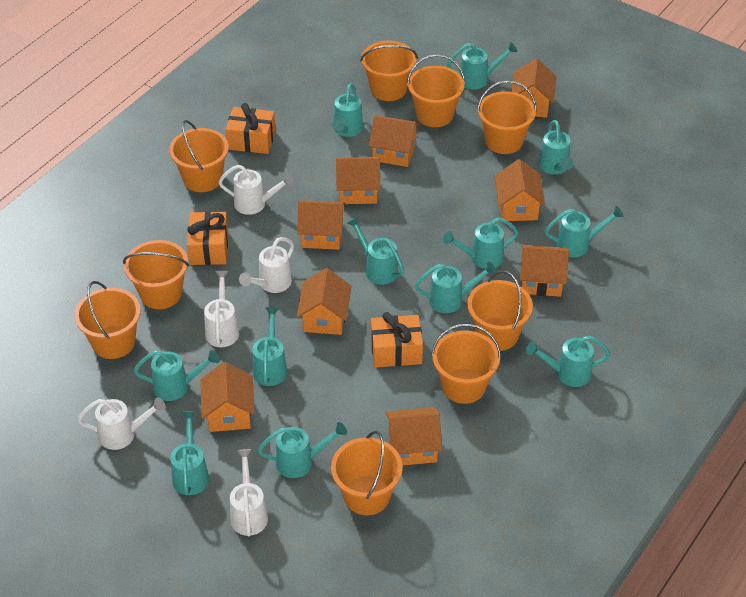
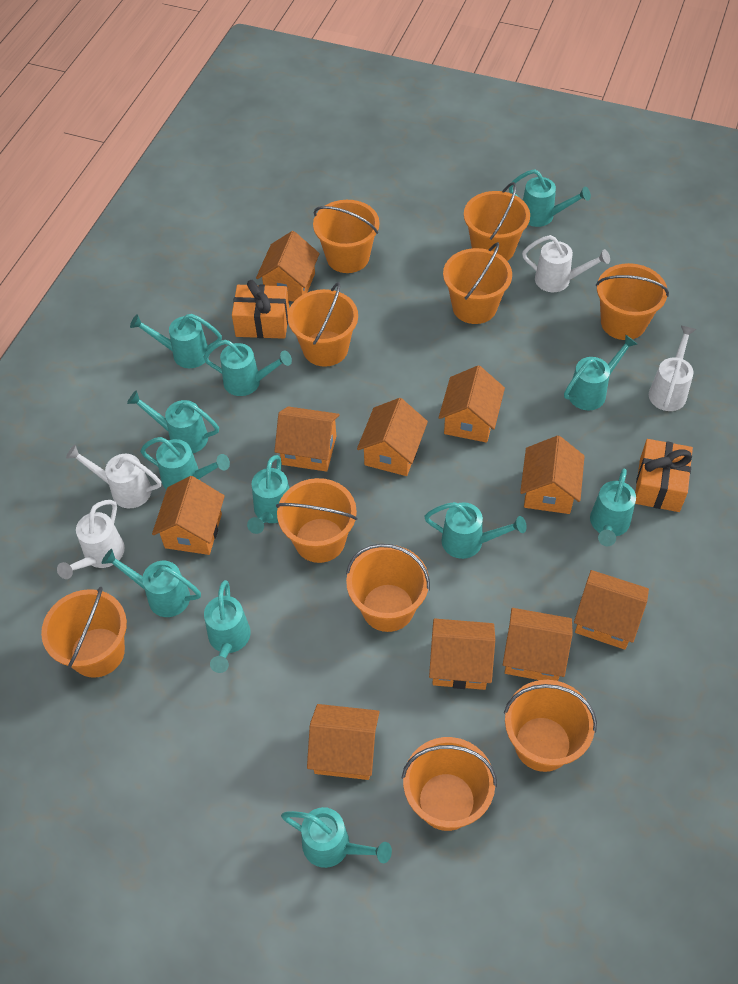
orange bucket: [74,281,141,359] [123,240,189,309] [169,120,229,192] [331,431,403,515] [360,41,418,101] [407,54,465,127] [431,323,501,404] [467,271,533,351] [477,80,537,154] = 9 -> [41,587,127,678] [276,478,357,563] [288,282,358,367] [313,200,380,273] [346,544,430,632] [402,737,497,831] [443,242,512,324] [464,182,530,261] [504,680,597,772] [596,263,669,340] = 10
orange gift: [187,211,228,265] [225,103,276,154] [371,312,423,367] = 3 -> [232,280,290,339] [635,439,693,512] = 2
orange house: [200,362,255,432] [297,200,346,250] [297,268,351,335] [336,157,380,204] [369,115,420,167] [385,407,442,465] [495,159,545,221] [511,58,557,118] [520,245,569,297] = 9 -> [152,476,225,555] [256,231,320,302] [274,407,340,472] [307,704,380,780] [357,398,428,476] [429,619,495,690] [439,366,505,443] [503,608,573,681] [520,435,585,514] [574,570,649,650] = 10
white watering can: [77,397,166,450] [204,271,239,347] [218,165,294,215] [230,449,268,536] [239,237,294,293] = 5 -> [57,500,125,579] [66,445,161,508] [522,235,610,292] [649,326,696,411] = 4

